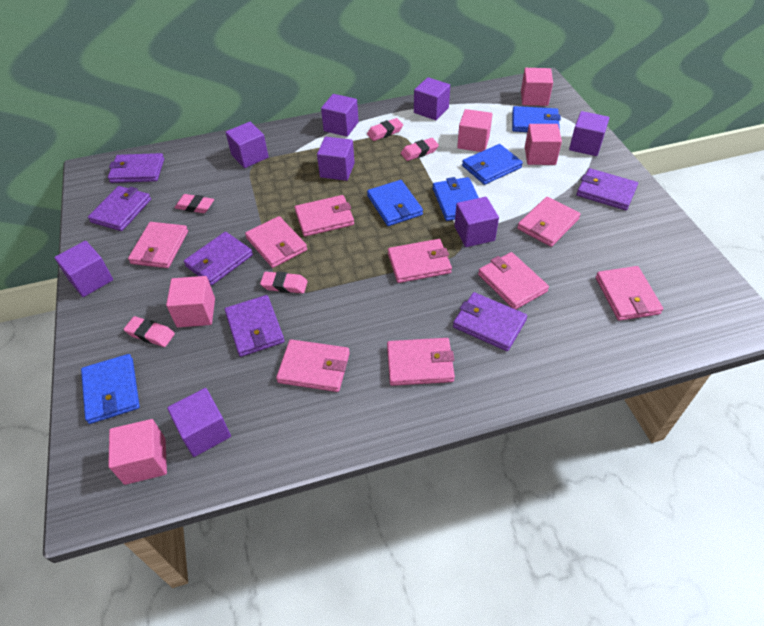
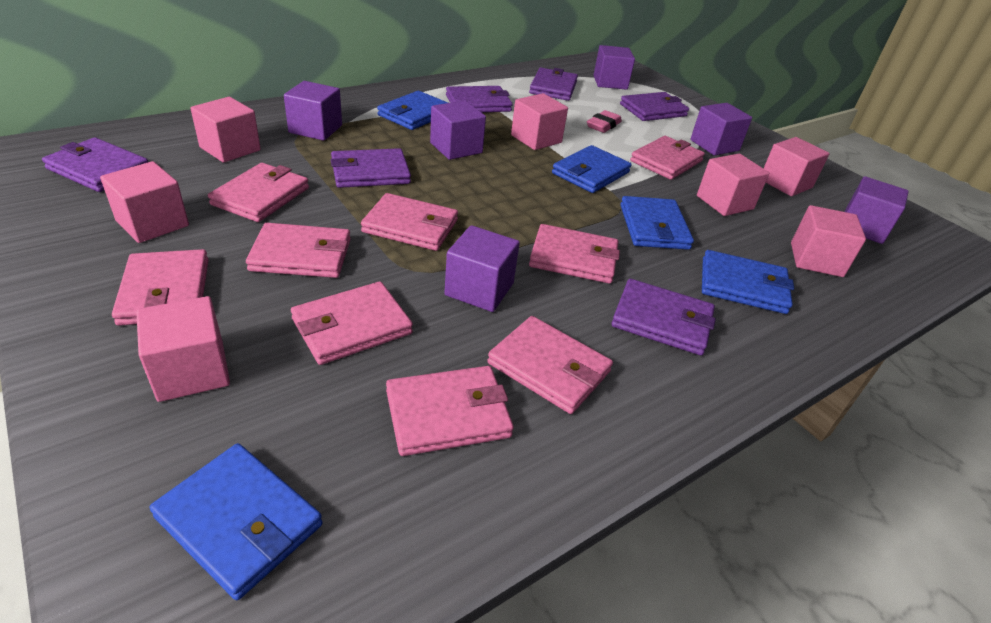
pink cube: [108,419,167,485] [166,276,215,327] [457,109,492,152] [521,68,553,106] [525,124,562,165] = 5 -> [100,161,189,243] [136,296,230,402] [190,97,261,163] [511,93,568,150] [697,154,769,216] [763,137,829,196] [791,205,866,277] = 7
pink eraser: [124,316,175,347] [175,194,214,213] [260,271,308,293] [367,118,403,141] [401,138,439,161] = 5 -> [587,110,622,133] = 1
purple cube: [54,241,113,297] [167,388,231,457] [225,122,269,168] [317,137,355,181] [321,94,359,137] [414,77,450,120] [454,197,499,247] [569,111,609,156] = 8 -> [284,81,342,141] [430,100,486,160] [444,225,520,312] [594,45,635,90] [690,103,752,155] [844,176,909,244] = 6

